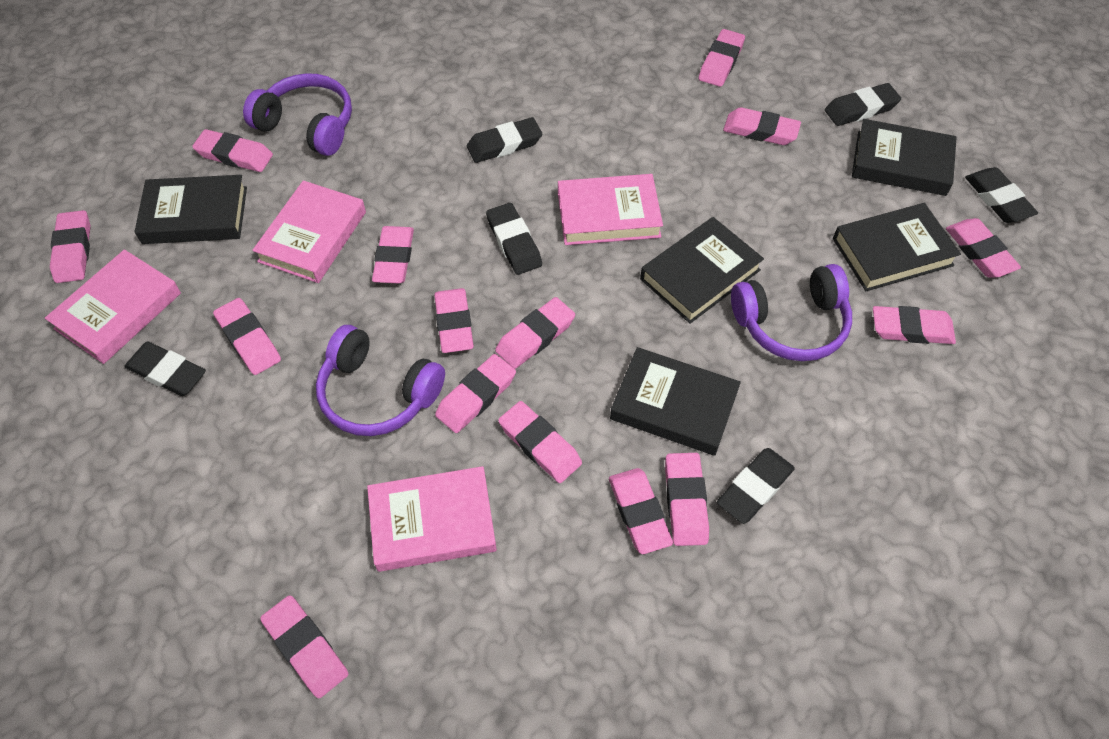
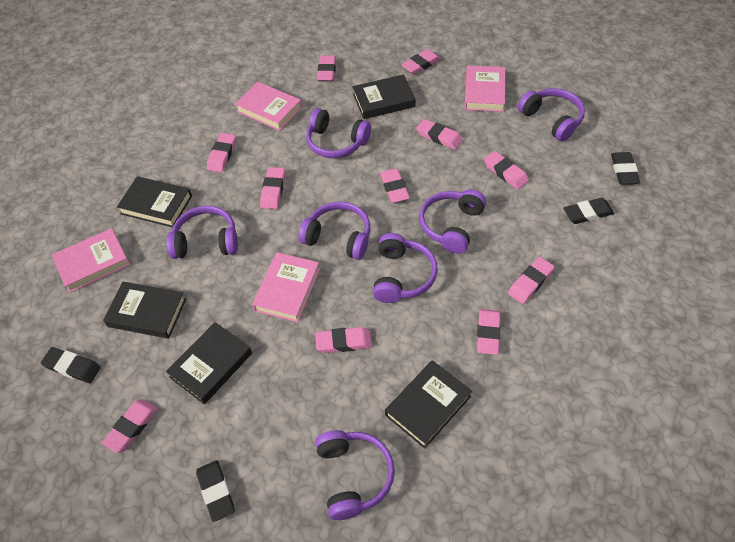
black eraser: [124,342,206,396] [467,117,542,163] [486,203,542,275] [717,448,795,524] [825,83,901,126] [965,167,1038,223] = 6 -> [41,347,101,383] [196,460,235,522] [563,198,614,224] [611,152,640,184] = 4
pink eraser: [50,210,90,283] [192,129,273,172] [213,298,281,375] [260,595,348,698] [372,226,414,284] [434,288,474,353] [435,354,516,433] [495,297,575,369] [498,401,582,483] [609,468,673,554] [665,453,709,546] [699,29,745,87] [723,107,801,145] [873,306,956,344] [946,218,1021,278] = 15 -> [102,399,158,453] [207,133,236,172] [260,167,285,209] [315,327,372,353] [317,56,336,82] [380,169,410,203] [401,49,441,75] [416,119,463,150] [477,309,501,355] [484,151,529,189] [508,257,555,304] = 11
purple headphones: [243,73,352,156] [316,325,445,436] [731,264,852,361] = 3 -> [166,206,238,259] [298,202,370,260] [306,108,371,158] [315,430,395,520] [373,233,438,303] [419,189,486,254] [518,88,585,142] = 7

